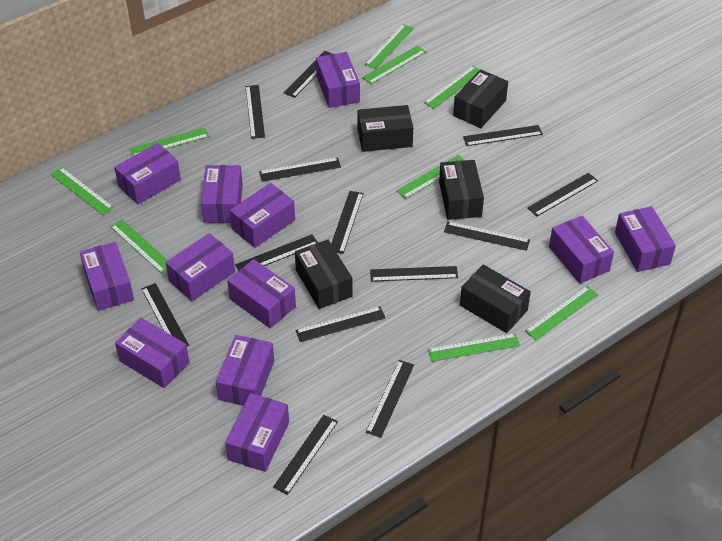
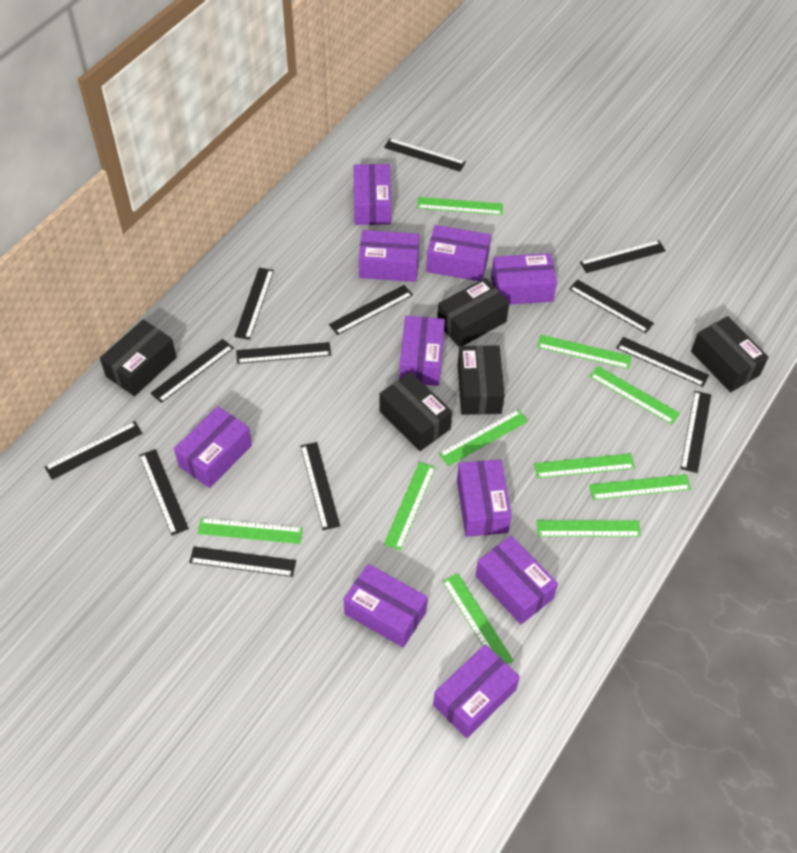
green ruler: [51,167,114,215] [110,219,168,274] [129,128,209,157] [362,46,426,84] [365,24,414,69] [396,155,465,199] [424,66,480,109] [428,333,520,362] [525,286,598,340] = 9 -> [197,518,303,544] [384,462,436,550] [417,197,503,215] [439,409,528,466] [442,573,514,664] [534,453,635,478] [537,335,632,369] [537,520,641,537] [589,366,680,425] [589,474,691,500] = 10
purple box: [80,242,134,311] [114,143,181,205] [115,318,189,388] [166,233,235,301] [201,165,243,223] [216,335,274,406] [225,393,289,472] [227,259,296,328] [230,183,295,248] [316,52,360,108] [549,216,614,284] [615,206,676,272] = 12 -> [174,406,252,488] [344,564,428,647] [354,164,391,225] [359,230,420,282] [399,316,445,386] [426,225,491,281] [433,644,520,738] [457,459,512,537] [475,536,558,624] [491,253,557,305] = 10

